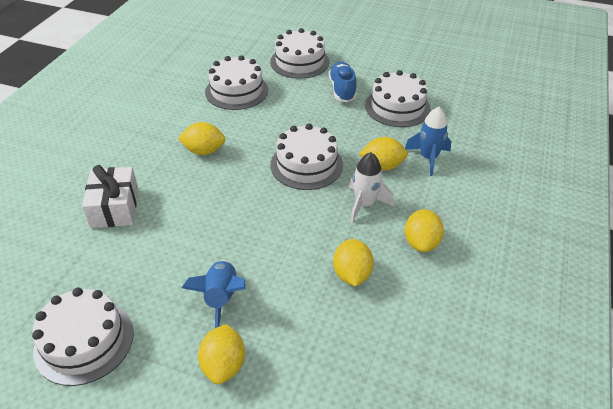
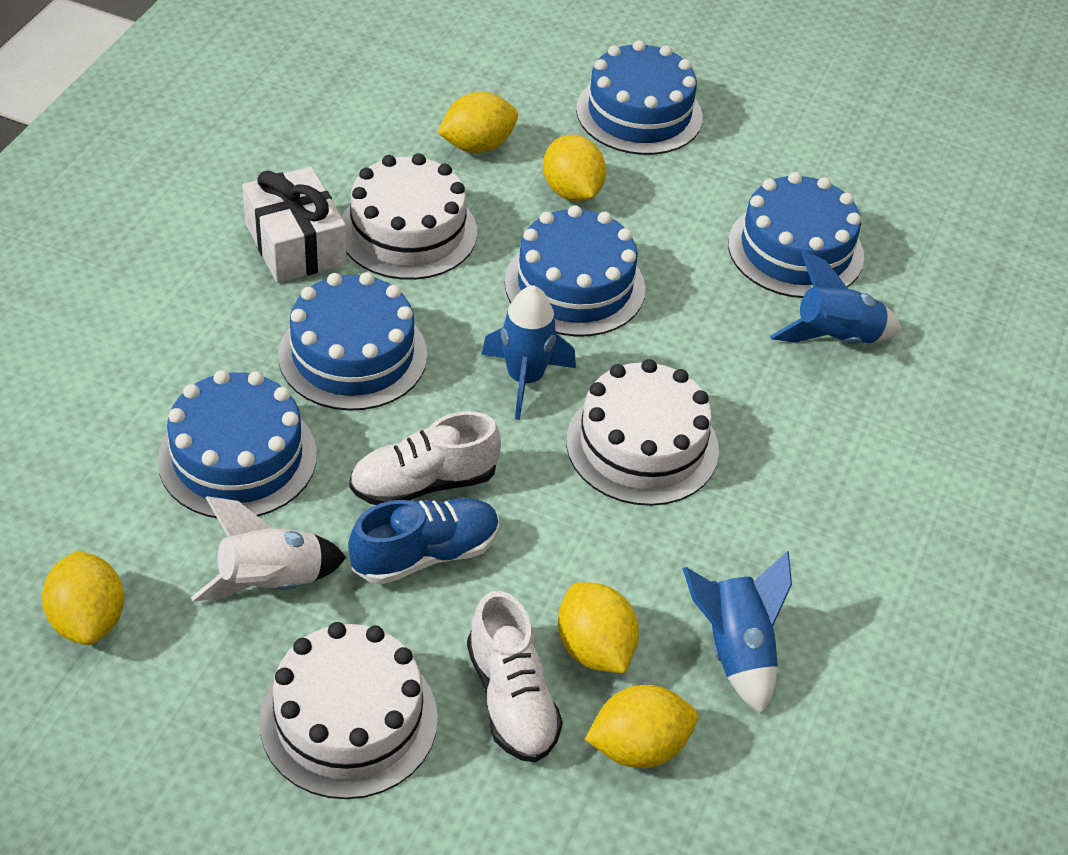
blue cake: none = 0 -> [157,370,317,518] [278,272,427,411] [505,205,645,337] [576,40,703,155] [728,172,864,298] = 5
blue rocket: [182,260,246,328] [405,107,451,176] = 2 -> [481,285,576,420] [682,551,792,714] [770,250,901,344] = 3
white cake: [32,288,134,386] [205,55,268,110] [270,28,329,79] [270,124,343,190] [365,70,430,127] = 5 -> [259,622,438,799] [342,153,477,280] [566,359,719,506] = 3
white shoe: none = 0 -> [349,411,501,505] [467,591,563,762] = 2

